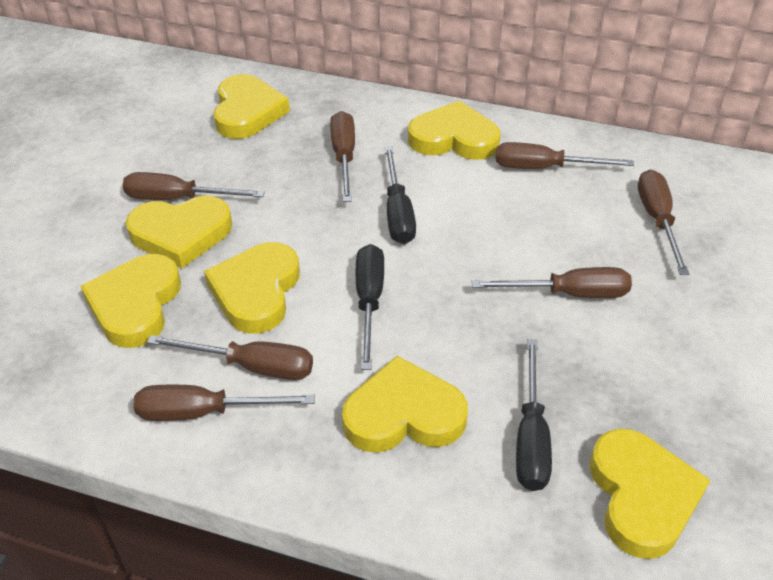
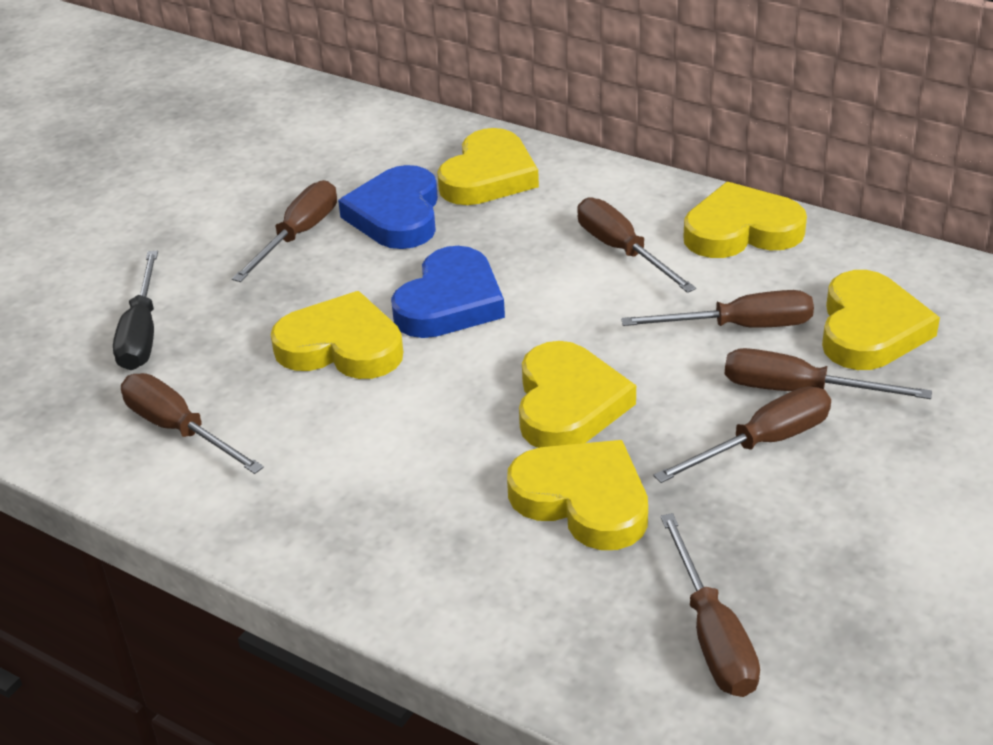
black screwdriver: [356,244,384,370] [384,146,416,244] [516,339,552,491] = 3 -> [113,251,158,370] = 1
blue heart: none = 0 -> [338,165,438,249] [391,246,505,338] = 2
yellow heart: [81,254,181,348] [125,196,232,268] [204,242,300,334] [213,74,290,139] [342,356,468,453] [408,101,501,160] [590,428,710,559] = 7 -> [271,291,403,379] [437,128,539,205] [507,440,648,550] [519,341,636,448] [683,181,807,258] [822,270,940,370] = 6

